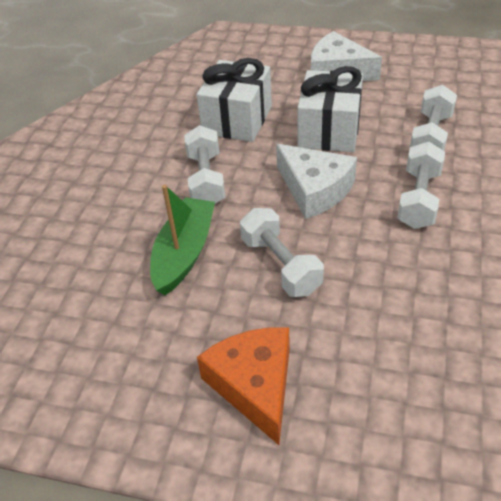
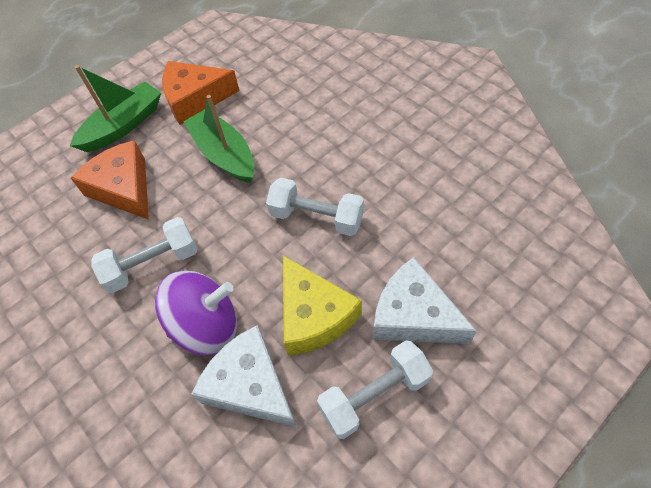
green boat: [150,185,215,295] = 1 -> [70,65,161,152] [183,95,254,183] = 2
orange cheese: [197,327,290,445] = 1 -> [71,140,149,220] [162,61,240,125] = 2
purple spinning top: none = 0 -> [155,271,237,355] = 1
white dumbbell: [184,125,225,204] [240,208,324,297] [397,142,445,229] [410,85,457,151] = 4 -> [91,217,198,293] [266,178,364,236] [317,340,433,439] = 3
white gift: [197,58,272,142] [297,66,363,152] = 2 -> none = 0
yellow cheese: none = 0 -> [283,256,362,356] = 1

